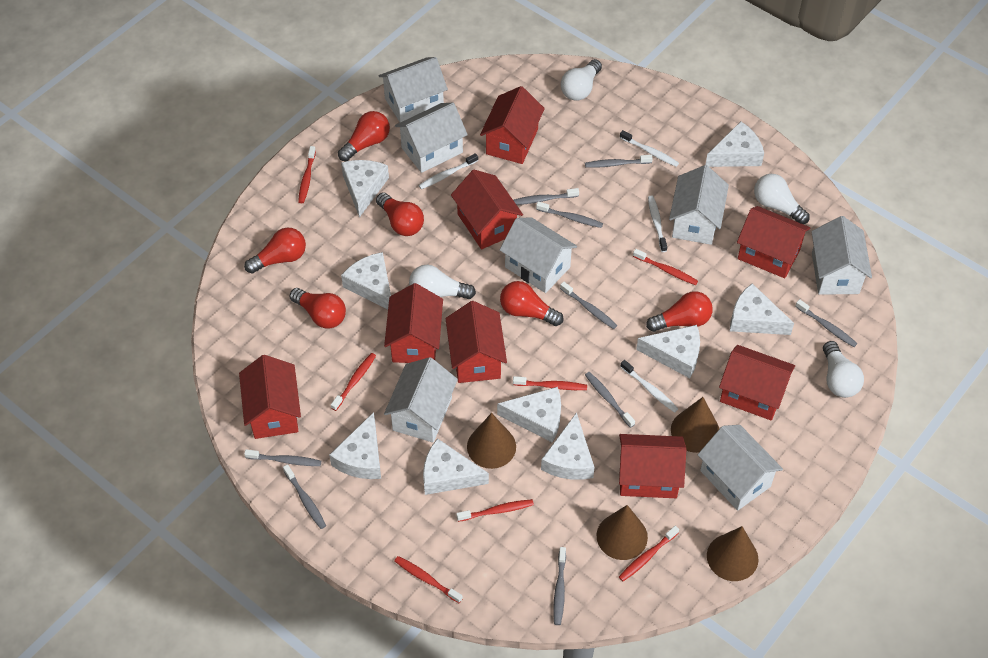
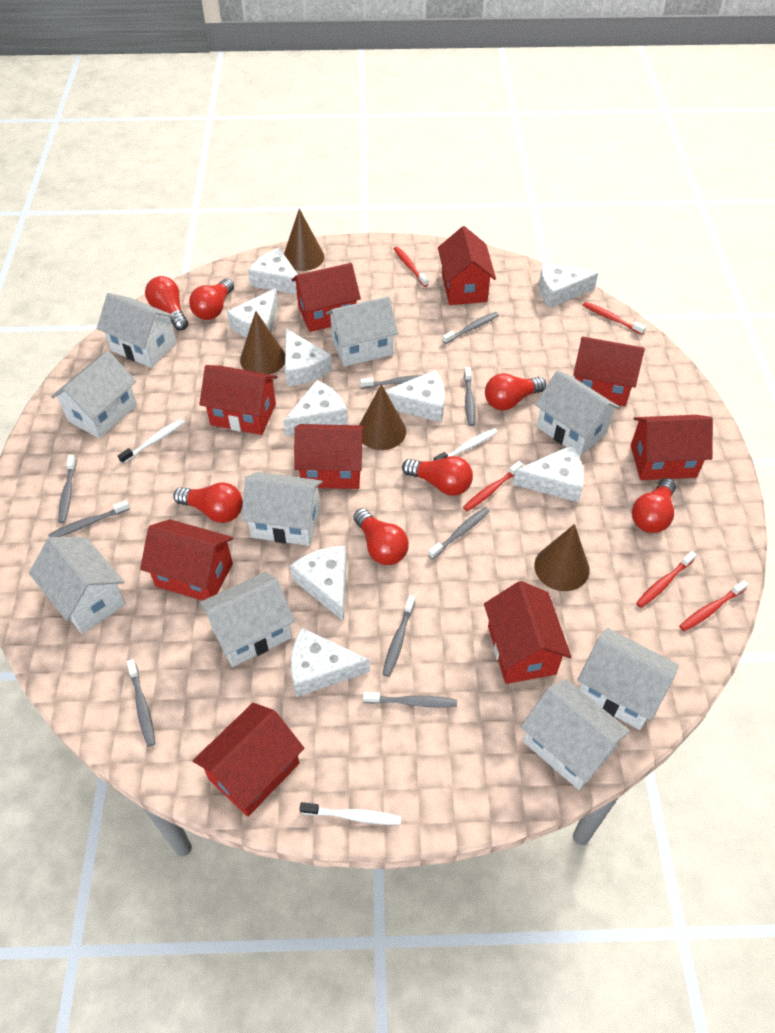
red house: [239,355,301,439] [384,283,443,363] [446,301,507,383] [451,170,523,249] [480,86,545,164] [619,434,686,498] [719,345,795,421] [737,206,810,278] = 8 -> [140,519,233,601] [193,703,304,817] [199,365,277,435] [292,263,361,332] [294,424,364,489] [438,226,496,305] [484,581,571,684] [573,336,645,406] [631,415,713,480] = 9
red light bulb: [244,228,306,274] [289,288,346,329] [338,111,390,161] [376,193,424,236] [500,281,564,326] [646,291,713,332] = 6 -> [145,276,188,331] [174,482,243,523] [189,278,234,320] [353,508,409,565] [402,456,473,496] [485,373,546,411] [632,478,676,533] = 7
red toothbrush: [298,146,316,203] [331,353,376,411] [394,556,463,603] [456,499,534,522] [513,376,587,390] [619,526,679,581] [633,249,698,285] = 7 -> [394,247,429,287] [463,461,523,511] [583,302,646,335] [636,551,697,608] [679,580,748,631] = 5
white house: [378,57,448,122] [384,357,458,443] [395,103,468,173] [500,217,577,293] [669,165,729,245] [698,425,783,511] [811,216,872,295] = 7 -> [29,537,126,634] [51,351,137,439] [97,293,177,368] [199,572,295,667] [241,472,323,546] [326,296,398,367] [521,679,631,790] [535,370,620,456] [578,628,679,730] = 9
white light bulb: [409,265,476,299] [561,59,602,101] [754,174,810,224] [823,341,864,398] = 4 -> none = 0
white toothbrush: [418,153,478,189] [620,130,679,167] [620,360,678,413] [648,196,667,252] = 4 -> [118,418,185,464] [300,802,401,825] [434,428,498,460] = 3

